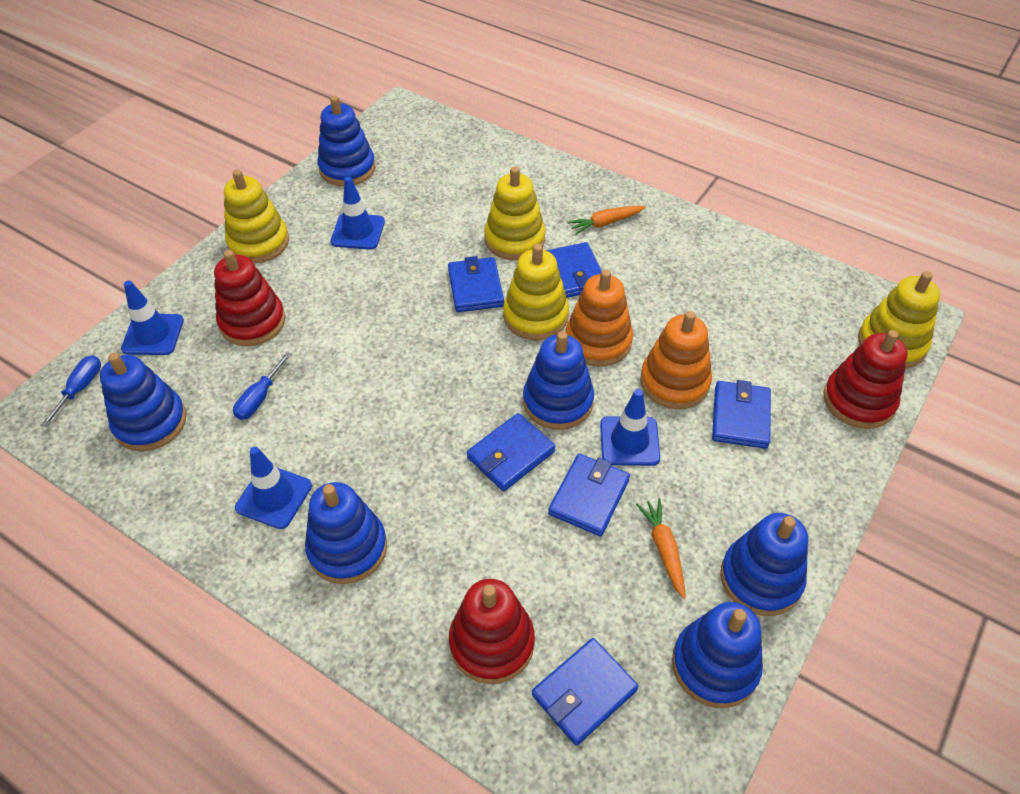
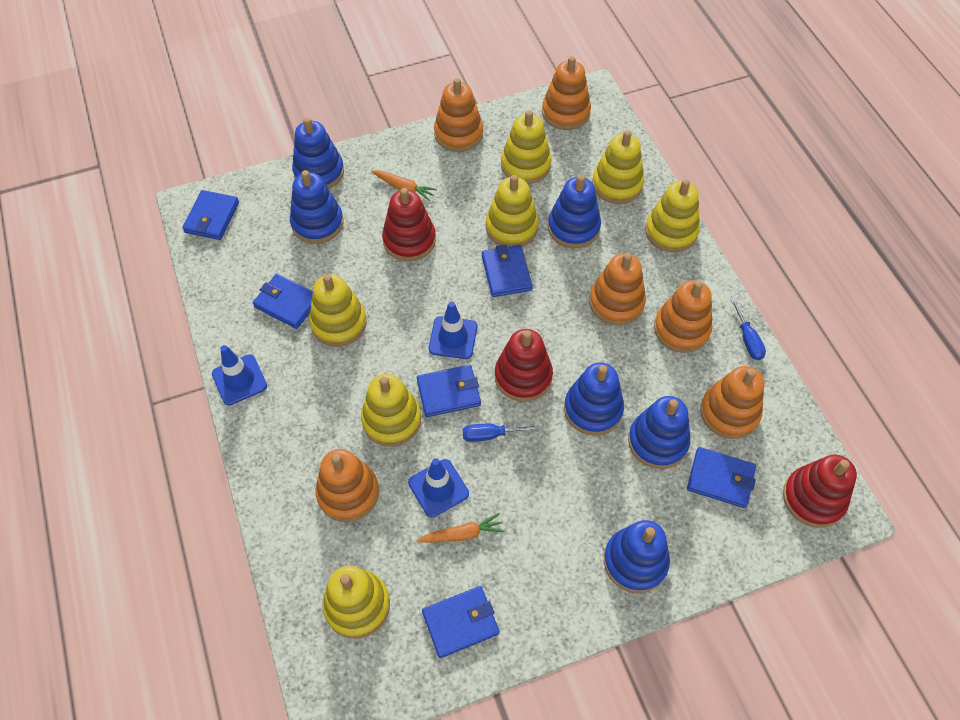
blue traffic cone: [121,281,184,355] [235,447,312,529] [330,177,385,250] [600,389,660,466] = 4 -> [212,345,267,406] [408,458,469,518] [429,301,477,359] = 3
orange stacking toy: [566,269,633,367] [640,311,712,409] = 2 -> [315,449,379,522] [434,78,483,152] [542,56,591,130] [589,253,646,326] [654,280,713,353] [700,366,764,439] = 6
yellow stacking toy: [224,169,289,263] [484,166,546,260] [503,244,569,340] [858,271,940,369] = 4 -> [309,274,367,347] [322,566,390,639] [361,374,421,447] [486,175,538,247] [501,110,552,184] [592,130,644,204] [645,179,700,253] = 7

